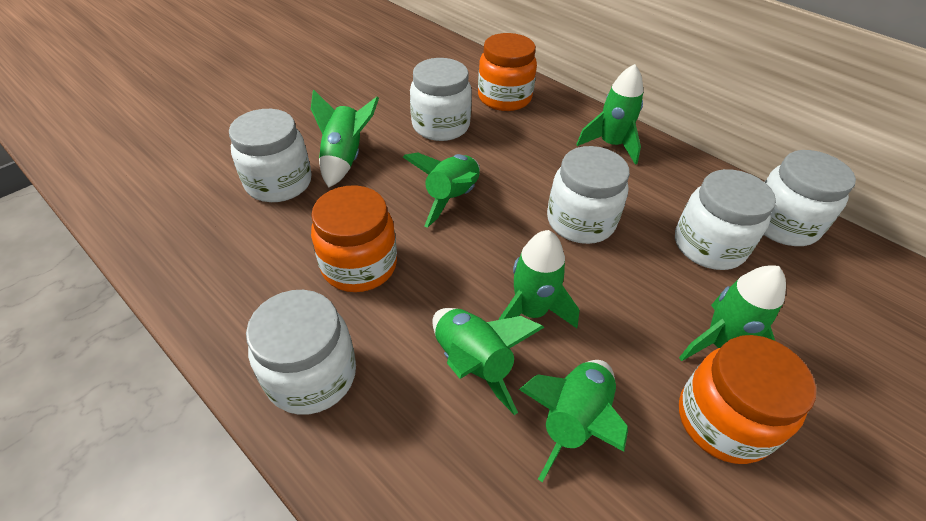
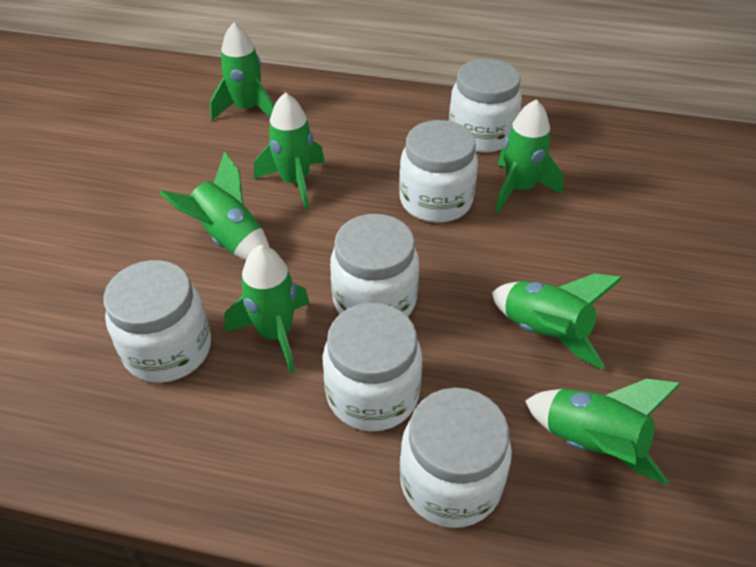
orange jar: [311,186,397,292] [478,33,537,111] [679,335,816,464] = 3 -> none = 0

